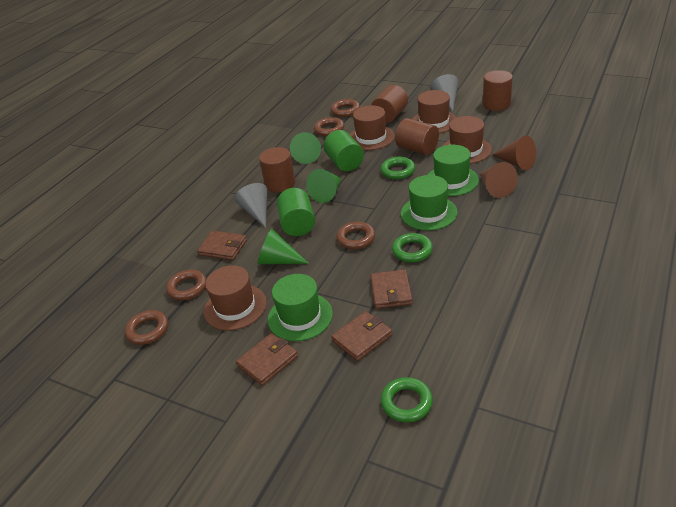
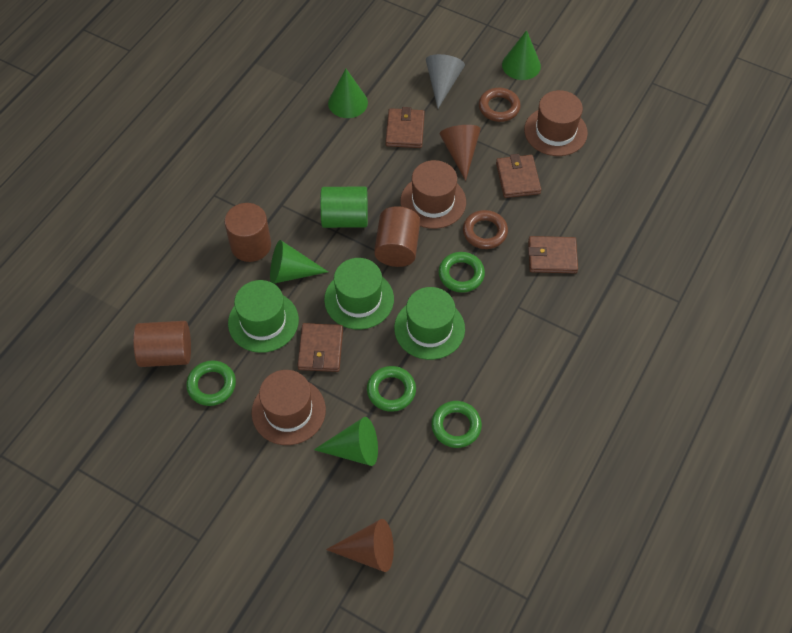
brown cylinder: [259,147,295,193] [371,85,408,123] [395,118,439,155] [483,70,513,111] = 4 -> [133,321,191,367] [224,203,271,262] [374,206,420,267] = 3
brown hat: [204,265,267,331] [350,105,395,150] [412,90,457,133] [443,116,492,164] = 4 -> [252,370,326,445] [400,160,466,229] [524,90,588,156] = 3
brown ring: [125,310,168,345] [166,270,206,300] [314,117,344,136] [331,99,360,117] [336,222,375,249] = 5 -> [463,210,508,249] [479,88,521,122] = 2
green cone: [258,229,309,264] [290,132,321,164] [306,169,341,203] = 3 -> [270,240,328,284] [314,417,378,466] [328,69,368,118] [502,30,541,80] = 4
green cylinder: [277,188,315,236] [324,130,364,171] = 2 -> [320,186,368,228] = 1
green ring: [381,157,415,179] [381,377,433,422] [392,233,433,262] = 3 -> [186,360,236,406] [367,366,416,412] [431,401,482,448] [438,252,485,293] = 4
grey cone: [235,183,267,227] [430,74,458,111] = 2 -> [426,54,465,108] = 1

